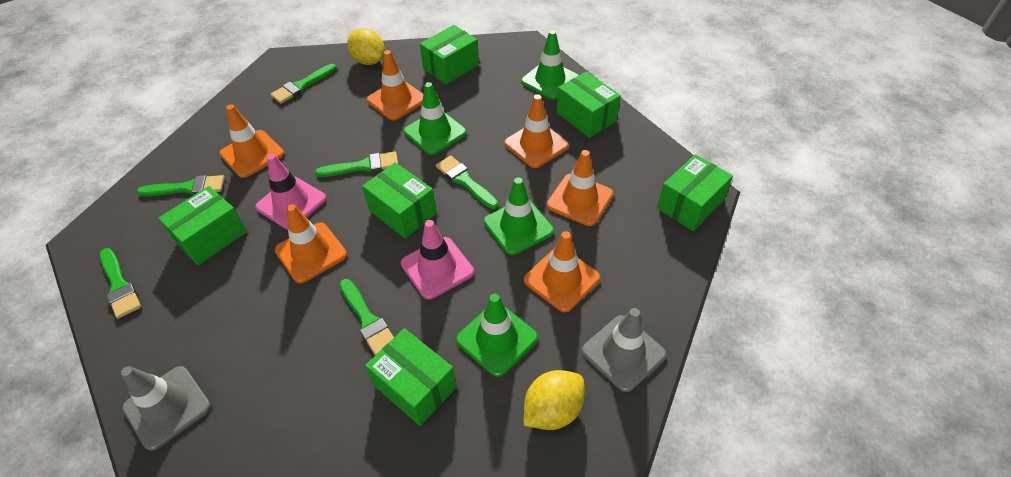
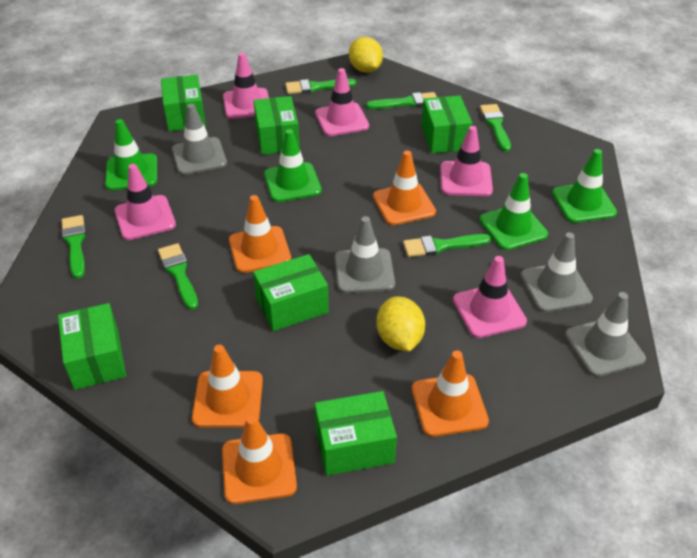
grey traffic cone: [121,366,210,451] [582,308,666,392] = 2 -> [172,104,227,175] [335,216,395,293] [520,232,593,312] [565,292,646,377] = 4
orange traffic cone: [219,104,284,178] [275,204,347,283] [366,50,423,121] [504,94,569,168] [524,231,600,312] [547,150,613,226] = 6 -> [192,345,263,427] [222,415,297,504] [229,195,291,273] [373,150,436,225] [412,350,489,437] = 5
pink traffic cone: [255,154,326,230] [401,220,474,300] = 2 -> [115,164,176,240] [223,53,269,119] [315,68,369,136] [440,126,493,196] [453,256,527,338] = 5

